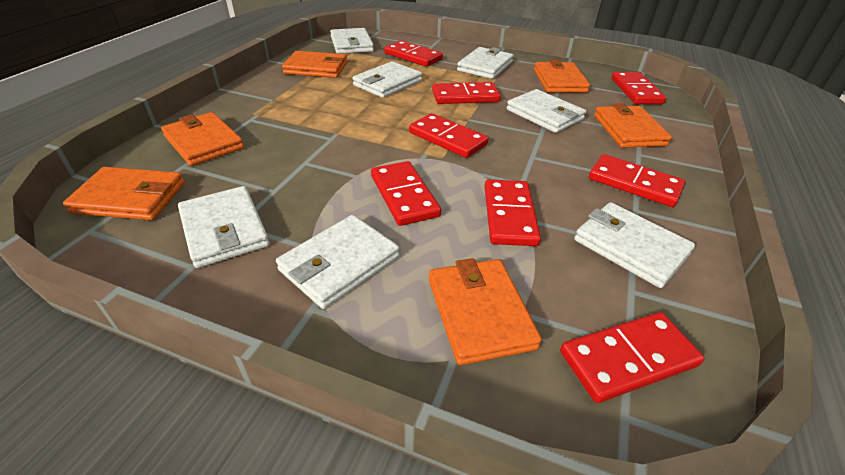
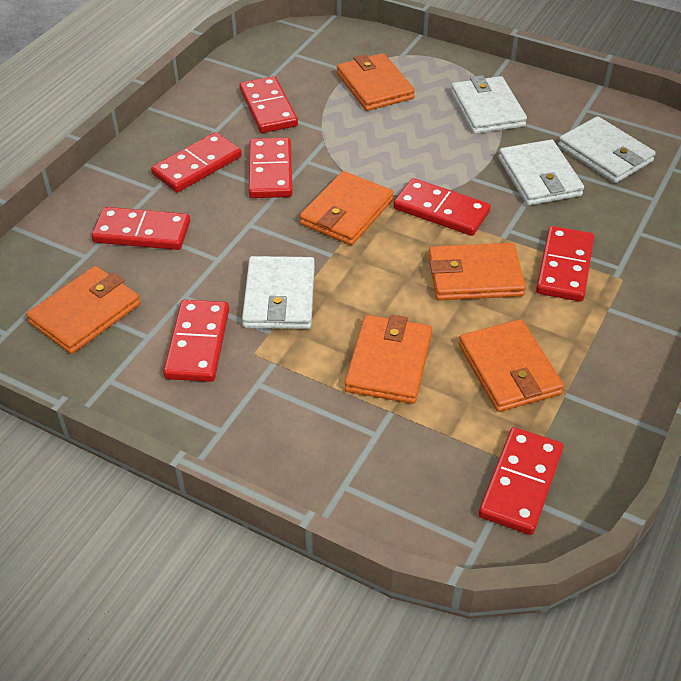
white wallet: [178,186,270,268] [276,215,399,309] [330,28,374,54] [353,61,422,98] [457,47,514,79] [507,89,586,133] [574,202,695,288] = 7 -> [242,256,315,329] [451,75,527,134] [498,140,584,205] [558,116,656,183] = 4

